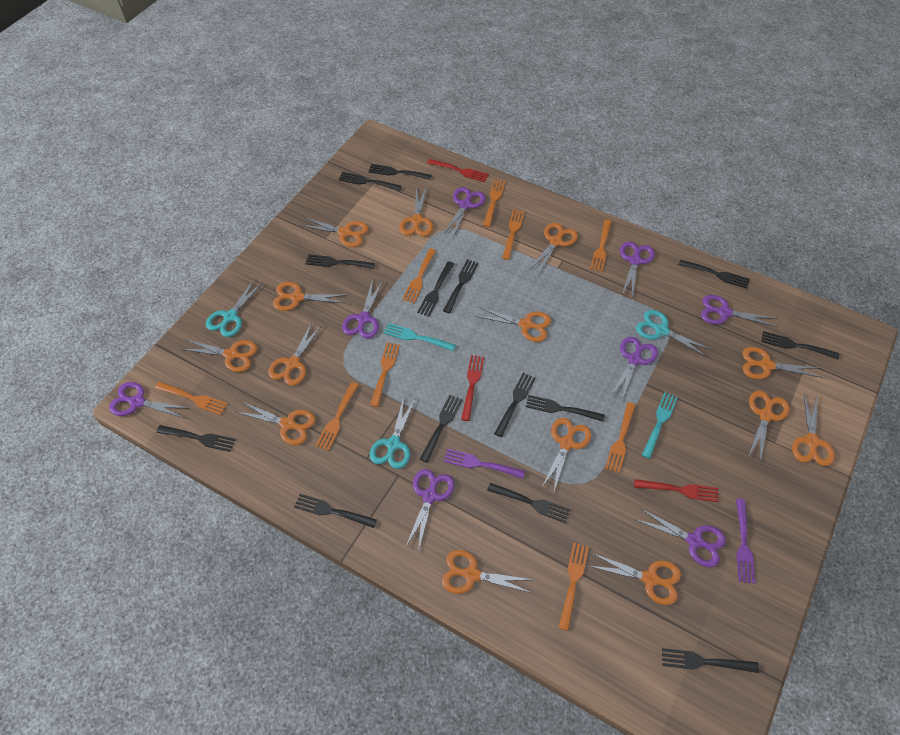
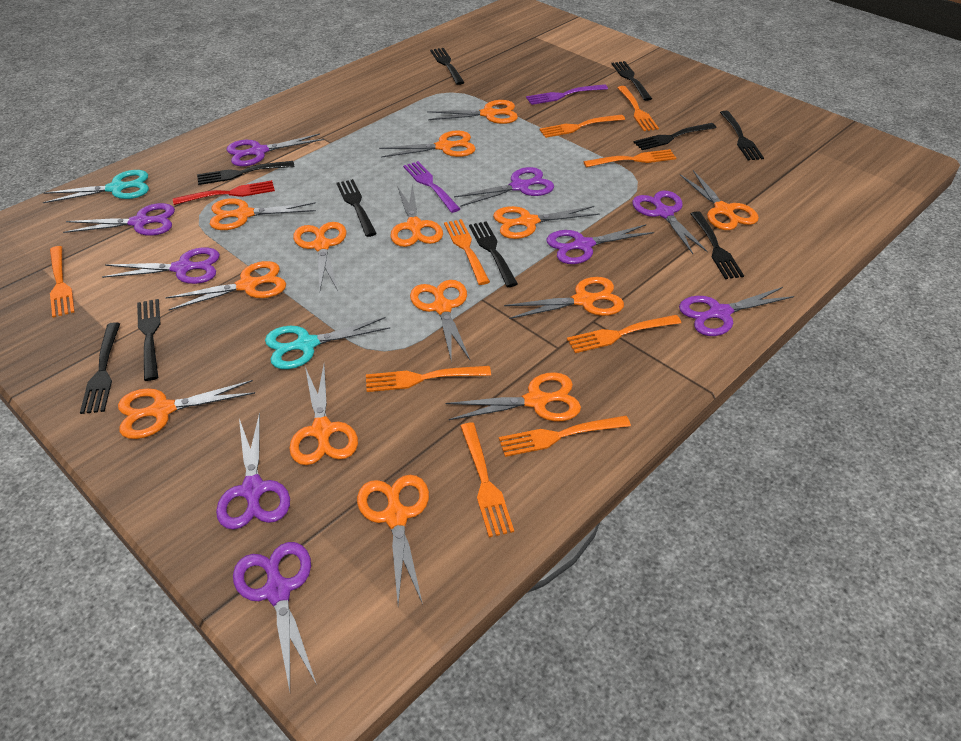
black fork: [156,425,235,452] [294,494,377,528] [305,254,375,269] [338,172,401,191] [368,164,432,180] [417,261,454,317] [420,395,462,463] [443,259,479,313] [487,483,570,523] [494,373,535,437] [526,395,605,422] [662,648,759,673] [679,259,750,289] [761,331,839,359] = 14 -> [80,322,120,414] [137,299,160,381] [197,161,294,185] [336,179,377,237] [430,48,465,85] [469,221,518,287] [612,61,652,101] [633,123,716,150] [691,211,744,279] [720,111,764,160] = 10
purple scissors: [109,382,188,418] [342,279,383,339] [405,469,455,551] [443,187,485,238] [610,337,658,400] [620,242,655,298] [636,508,726,567] [701,295,777,327] = 8 -> [63,203,175,236] [102,248,220,284] [216,413,290,530] [226,133,324,166] [233,542,317,691] [454,167,554,207] [547,224,654,264] [632,191,708,254] [679,287,794,336] = 9
red fork: [427,159,489,182] [461,355,484,421] [634,479,719,502] = 3 -> [173,180,275,205] = 1
turquoise fork: [384,323,456,351] [642,392,678,459] = 2 -> none = 0
turquoise scissors: [206,279,263,337] [370,397,416,469] [636,310,712,357] = 3 -> [43,170,149,203] [265,317,390,369] = 2

